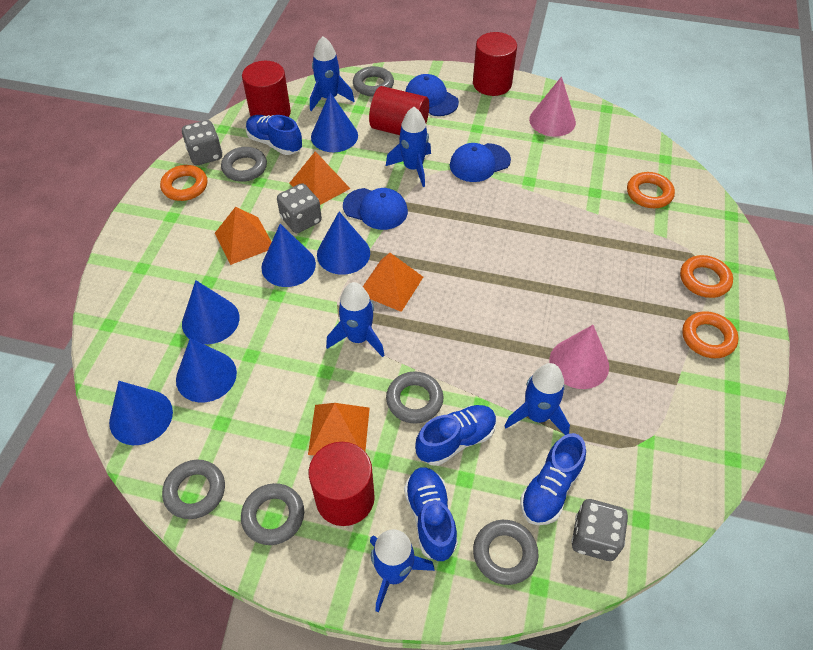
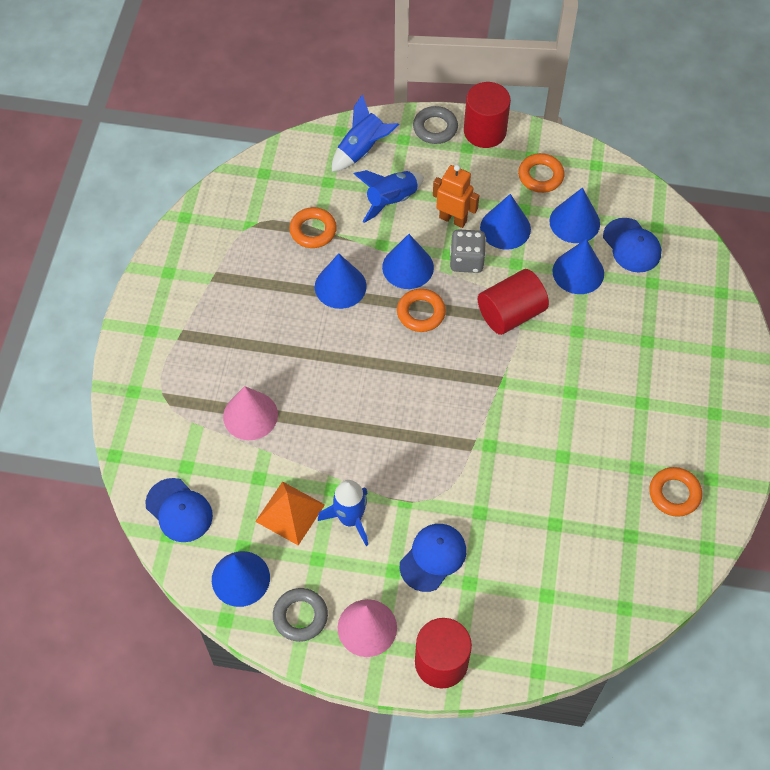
blue rocket: [310,36,354,111] [326,282,385,357] [370,529,435,613] [386,107,431,187] [505,363,570,435] = 5 -> [318,480,368,546] [332,94,399,172] [354,170,424,223] = 3
blue shoe: [246,115,302,155] [404,467,458,561] [415,405,497,466] [520,433,586,525] = 4 -> none = 0
grey dice: [182,120,222,165] [277,183,322,233] [571,499,628,561] = 3 -> [450,229,486,273] = 1
grey ring: [162,460,225,519] [221,147,267,182] [241,483,304,545] [353,66,394,97] [386,372,443,424] [473,520,539,585] = 6 -> [273,588,328,642] [413,106,458,144] = 2
orange pyramid: [215,207,272,265] [290,151,350,205] [308,403,370,455] [363,253,423,312] = 4 -> [255,481,325,545] = 1
orange robot: none = 0 -> [433,165,479,228] = 1
red cylinder: [242,61,291,117] [309,442,375,526] [369,86,429,135] [473,32,517,96] = 4 -> [415,618,472,689] [464,82,511,148] [478,269,549,335] = 3

